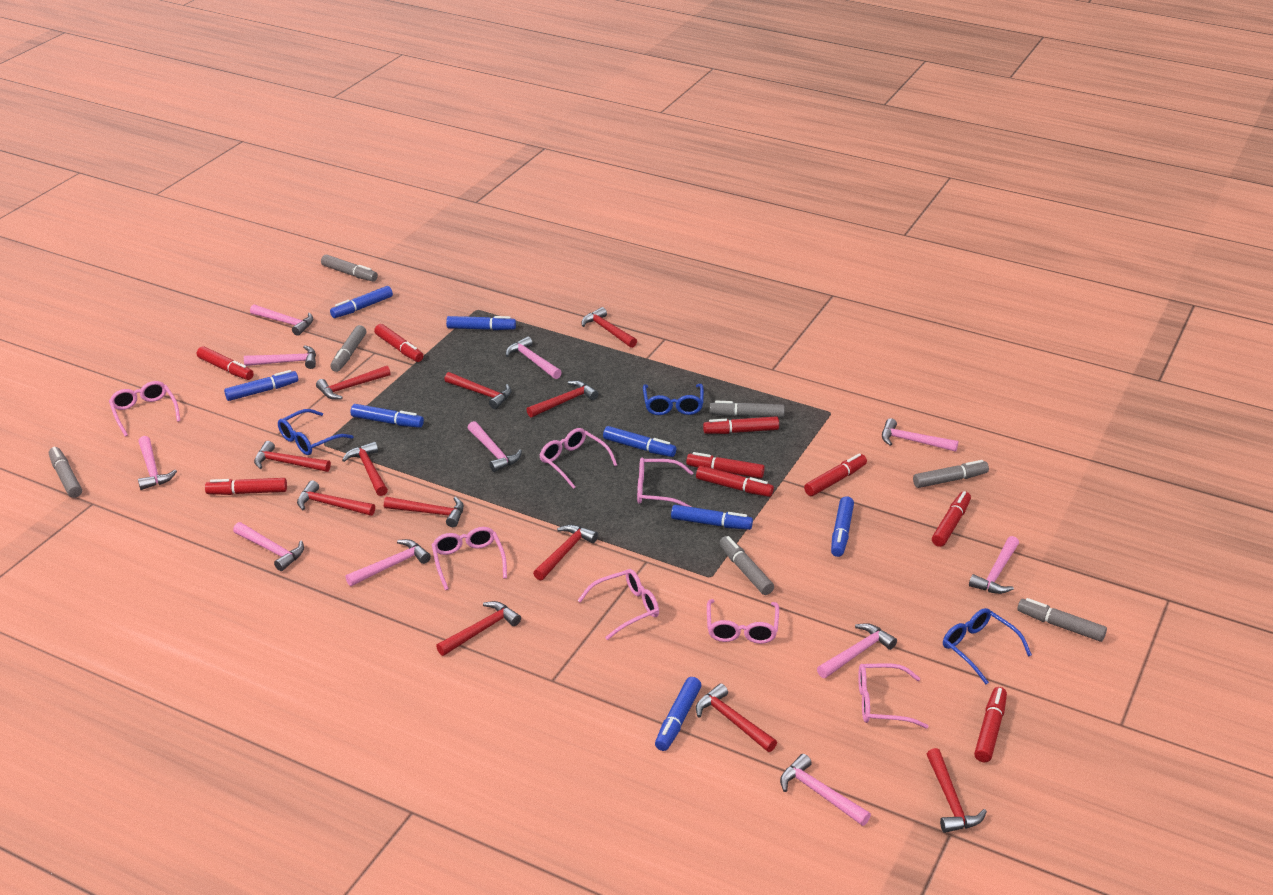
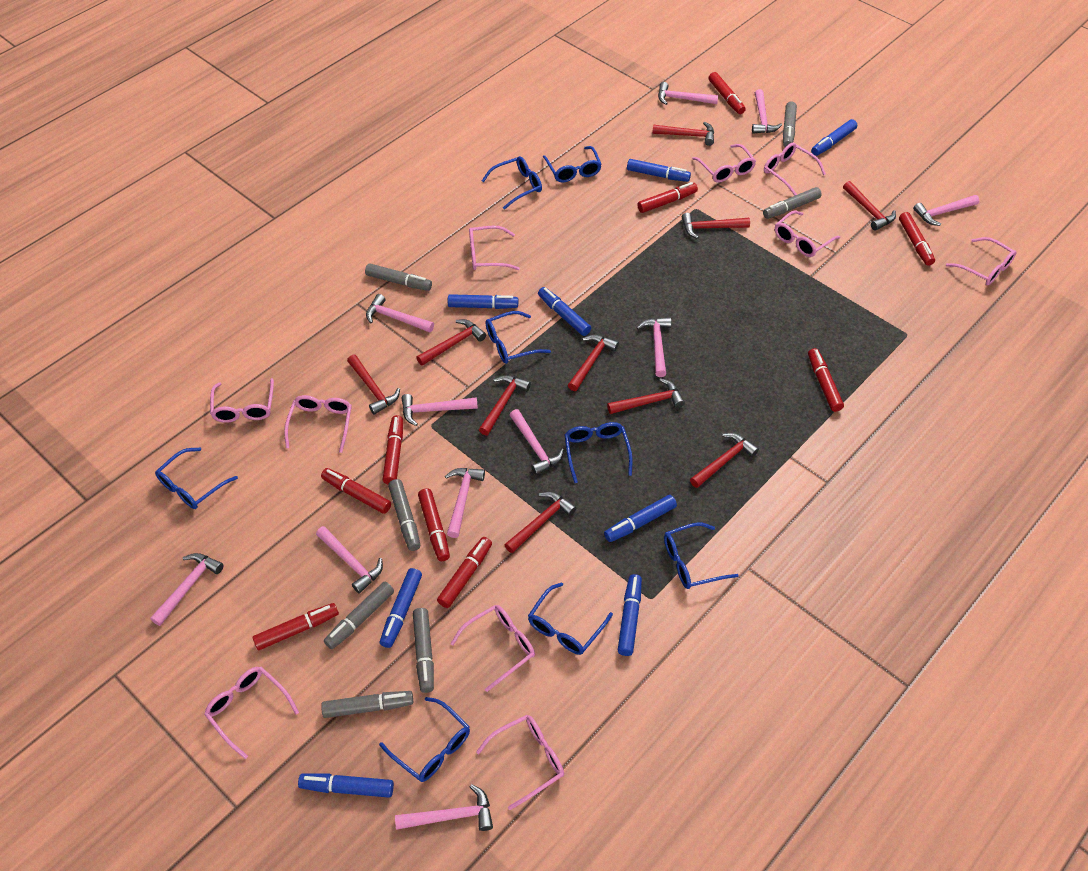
blue glasses: [278,409,353,455] [643,384,704,415] [943,608,1032,684] = 3 -> [155,448,238,509] [379,697,470,782] [482,156,542,210] [486,311,551,364] [528,582,613,655] [543,146,602,183] [565,422,633,483] [664,523,739,589] = 8
pink glasses: [109,381,180,437] [432,527,507,590] [539,428,617,489] [577,569,659,640] [637,458,694,507] [707,599,779,644] [858,663,929,729] = 7 -> [204,667,299,759] [210,378,274,423] [284,395,352,453] [450,605,535,692] [469,226,520,270] [476,715,564,810] [692,144,756,183] [764,143,826,196] [775,210,840,257] [946,237,1016,285] = 10
red hammer: [254,441,331,472] [297,480,375,516] [316,366,391,400] [342,442,388,496] [384,497,464,527] [436,601,521,656] [444,372,512,409] [526,380,598,417] [533,525,598,581] [581,307,637,348] [696,683,777,752] [927,748,987,833] = 12 -> [347,355,400,415] [416,319,486,366] [479,375,531,436] [505,492,576,553] [568,335,619,391] [607,378,685,414] [652,122,714,146] [682,213,750,239] [690,433,759,488] [843,181,896,231] = 10

